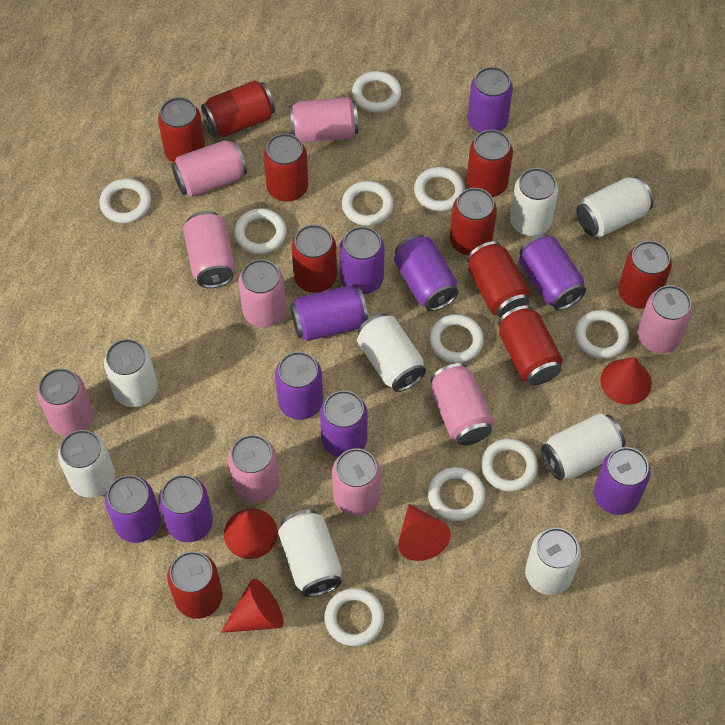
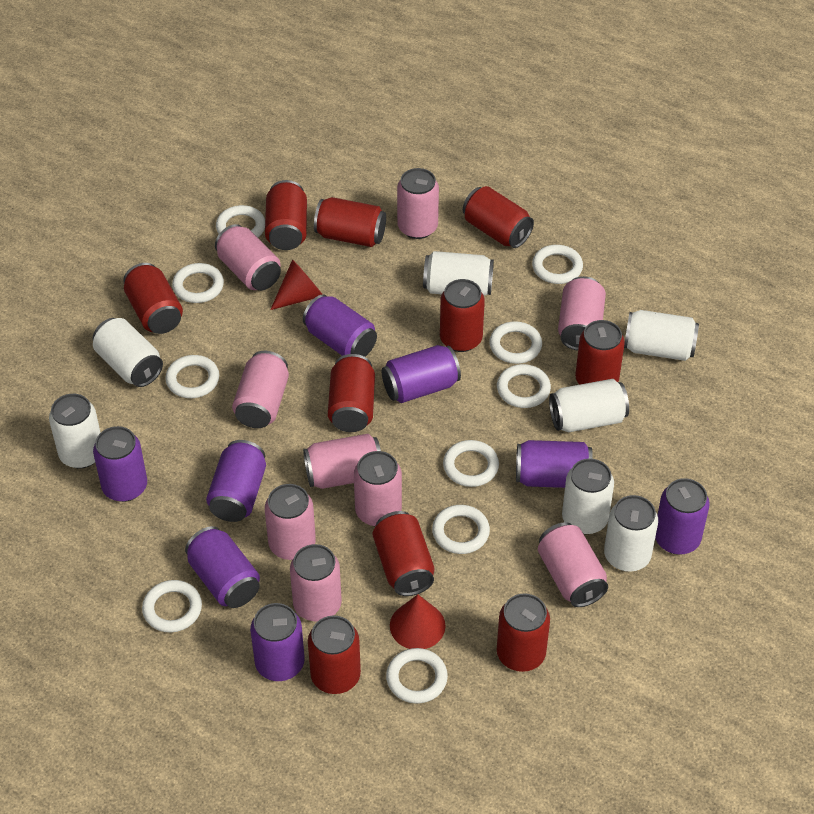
purple can: [105,475,161,543] [159,475,213,542] [275,352,323,420] [290,286,368,341] [320,390,368,457] [340,226,385,295] [394,234,459,311] [468,67,513,133] [519,234,586,310] [594,447,651,515] = 10 -> [93,426,147,502] [185,526,260,608] [206,440,266,522] [250,603,305,681] [303,294,377,357] [382,345,461,403] [516,440,593,488] [655,478,710,555] = 8
red cone: [221,579,284,633] [224,508,278,559] [398,504,451,561] [600,357,652,405] = 4 -> [270,259,322,310] [390,594,446,649] = 2
white can: [58,430,115,498] [104,339,158,407] [278,510,342,597] [357,313,426,392] [510,168,558,236] [525,528,581,595] [541,413,625,480] [577,176,654,237] = 8 -> [49,394,101,468] [93,318,163,387] [423,251,494,296] [549,379,629,432] [562,458,614,534] [604,495,658,572] [624,310,699,361] = 7

